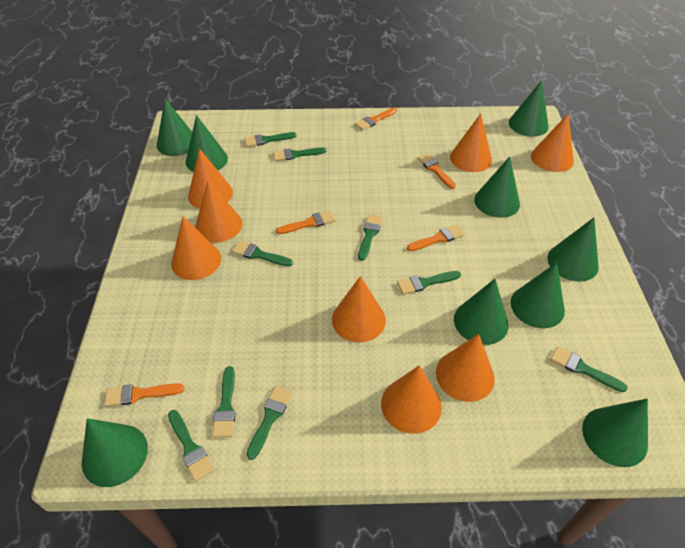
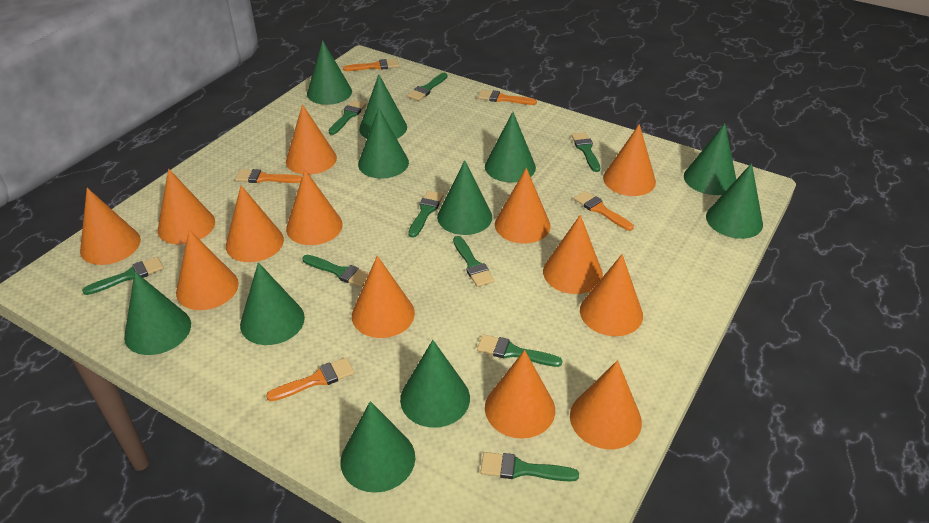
green cone: [82,418,148,487] [157,99,192,156] [186,115,228,172] [454,279,508,345] [474,156,520,218] [509,80,549,137] [511,262,565,328] [547,218,599,282] [582,399,648,467] = 9 -> [124,272,191,355] [240,262,305,345] [307,40,352,105] [341,401,415,493] [358,108,409,179] [359,74,407,139] [400,340,470,428] [437,160,492,235] [485,112,536,183] [684,123,736,195] [706,163,763,239] = 11
orange cone: [171,216,221,280] [188,149,233,209] [195,180,242,243] [332,276,386,342] [381,365,442,434] [436,334,495,402] [450,113,492,172] [531,113,574,172] = 8 -> [80,188,141,265] [158,169,215,245] [176,230,239,310] [226,185,284,262] [286,104,337,175] [286,170,343,245] [352,256,415,338] [485,350,555,439] [495,168,551,244] [543,215,603,294] [570,360,642,449] [580,254,643,336] [603,124,656,196] = 13

